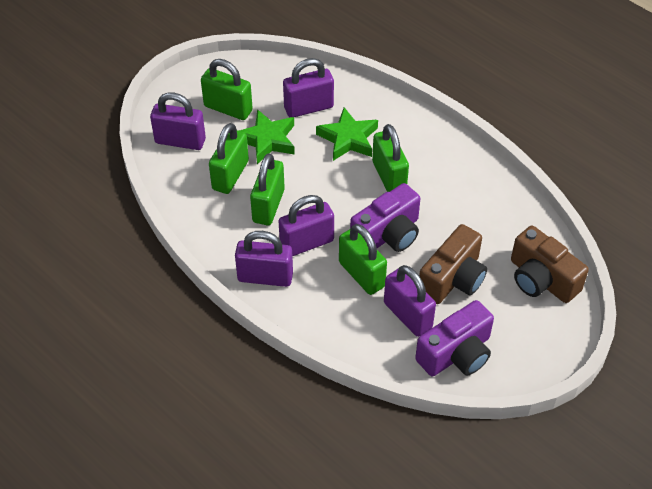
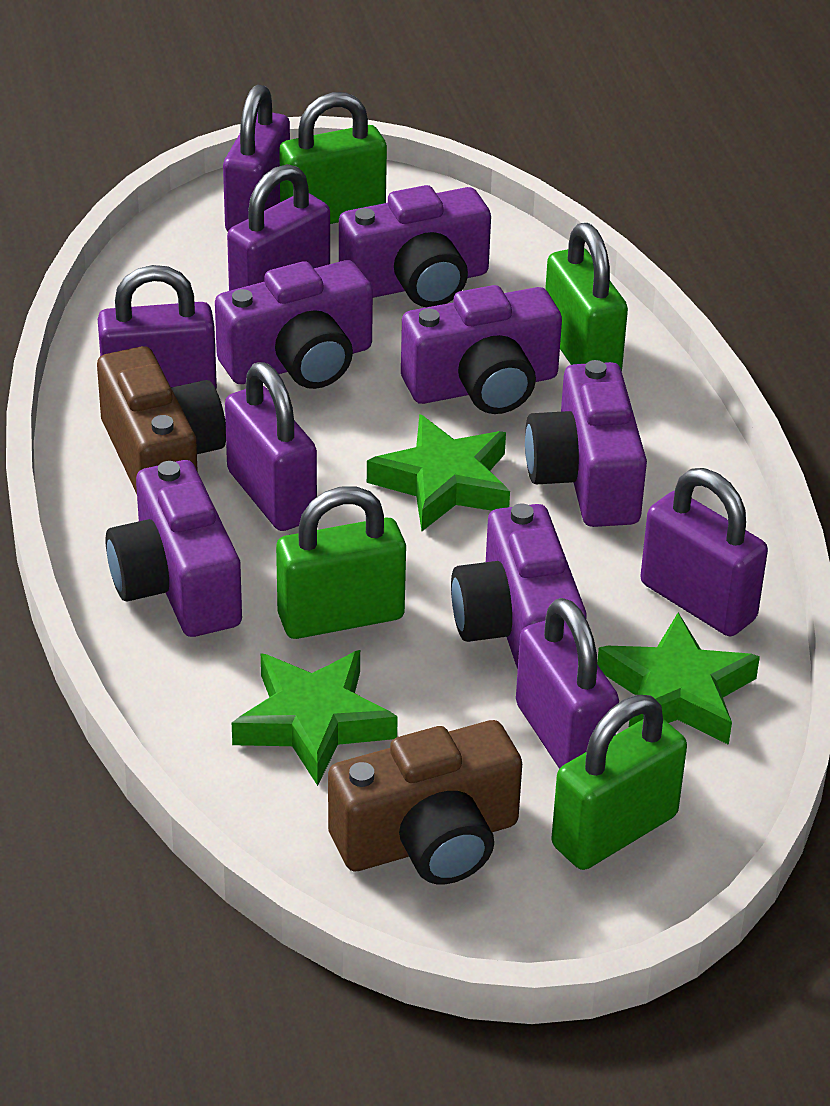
green padlock: [201,59,253,120] [209,123,249,194] [250,153,285,225] [339,224,387,295] [372,124,409,192] = 5 -> [276,486,406,639] [279,92,387,224] [545,223,628,371] [551,695,687,870] = 4
green star: [239,109,295,164] [316,107,378,161] = 2 -> [232,650,398,786] [367,414,510,531] [597,613,760,745] = 3
purple camera: [350,183,420,252] [415,300,494,376] = 2 -> [105,460,242,637] [215,260,373,389] [339,185,491,307] [401,285,562,414] [451,504,587,669] [525,360,647,527] = 6
purple padlock: [150,92,206,150] [235,231,293,287] [279,195,334,256] [283,58,334,117] [384,265,436,337] = 5 -> [98,265,217,389] [223,85,290,231] [225,362,317,531] [227,164,330,291] [516,598,619,769] [640,468,768,636] = 6

